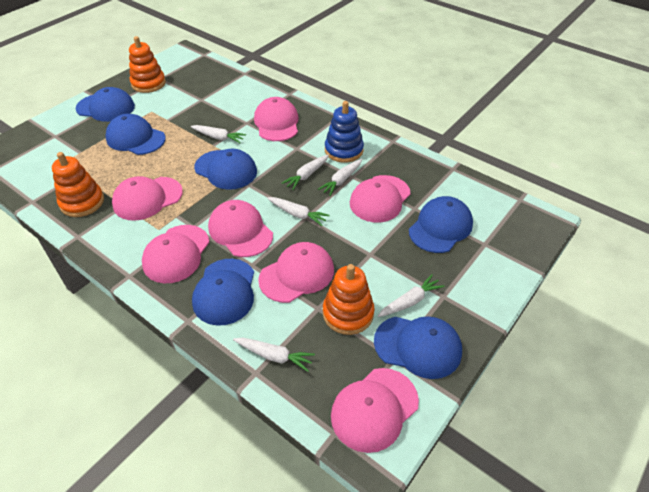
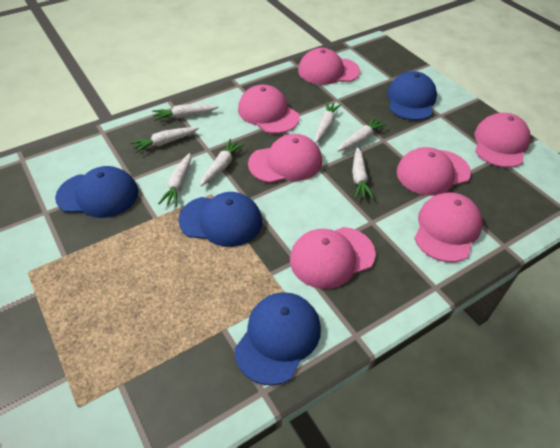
blue cap: [76,87,135,122] [105,114,166,155] [192,259,254,326] [194,149,257,190] [374,316,462,379] [409,196,473,253] = 6 -> [55,166,138,218] [178,192,262,247] [234,292,321,386] [387,71,437,120] = 4
blue stacking toy: [325,101,364,163] = 1 -> none = 0
orange stacking toy: [52,152,104,217] [129,36,166,93] [323,264,375,335] = 3 -> none = 0
white carrot: [191,125,246,143] [233,338,315,372] [267,197,330,226] [282,154,329,190] [318,159,362,196] [378,274,445,317] = 6 -> [130,127,199,153] [152,104,219,121] [158,153,191,207] [200,139,245,186] [315,101,341,143] [337,117,387,152] [352,147,374,199] = 7

